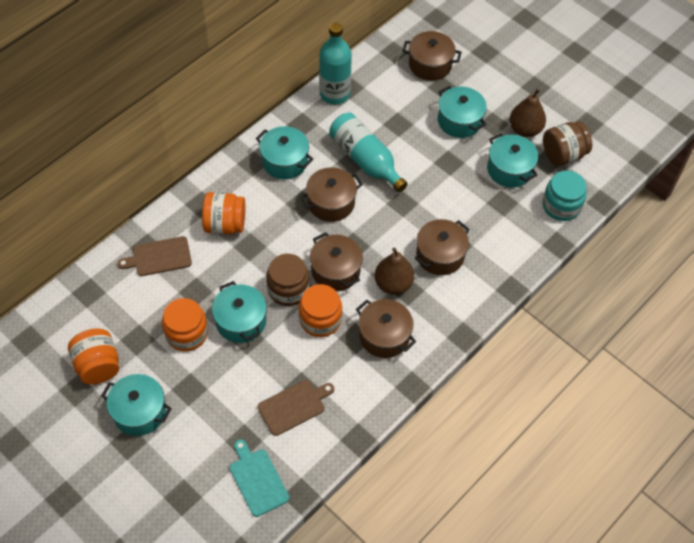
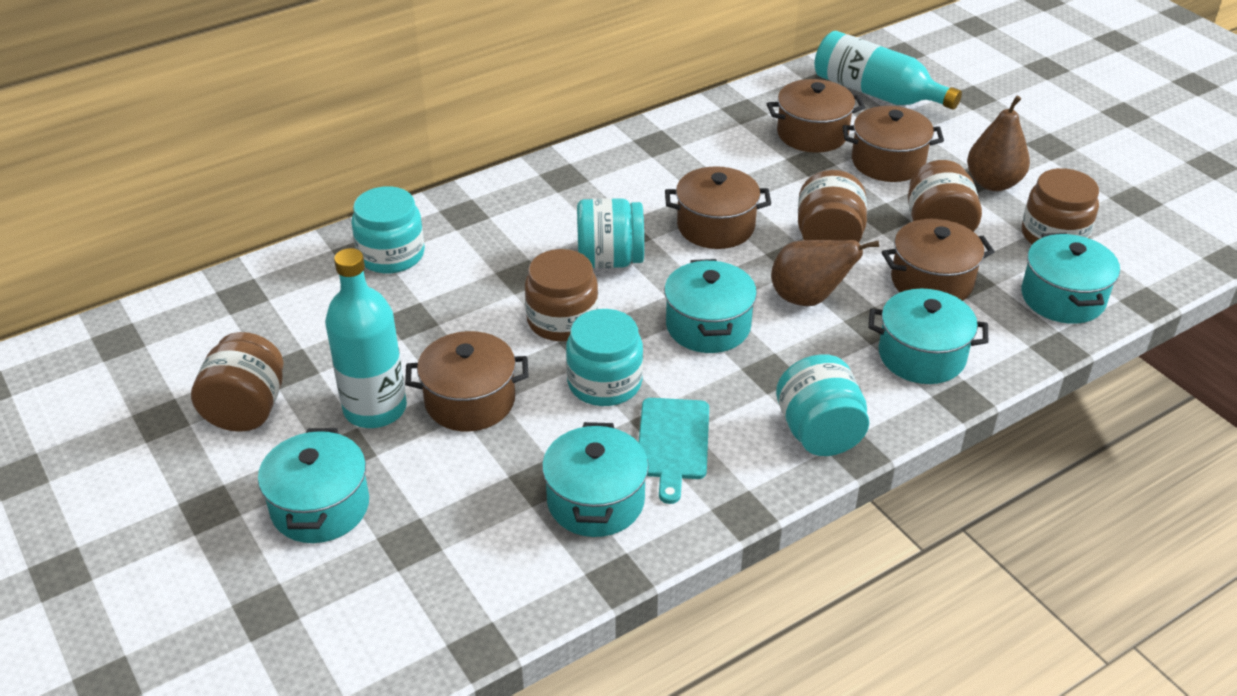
brown cutting board: [117,236,192,276] [258,380,334,436] = 2 -> none = 0
brown jar: [266,254,310,306] [543,121,592,166] = 2 -> [191,332,284,432] [525,249,598,341] [798,170,867,243] [908,160,982,232] [1022,168,1099,244] = 5
orange jar: [68,328,119,385] [162,298,208,352] [202,192,245,235] [299,284,342,337] = 4 -> none = 0
turquoise jar: [542,170,587,221] = 1 -> [351,186,425,273] [566,309,643,406] [577,198,644,269] [776,354,869,456] = 4

